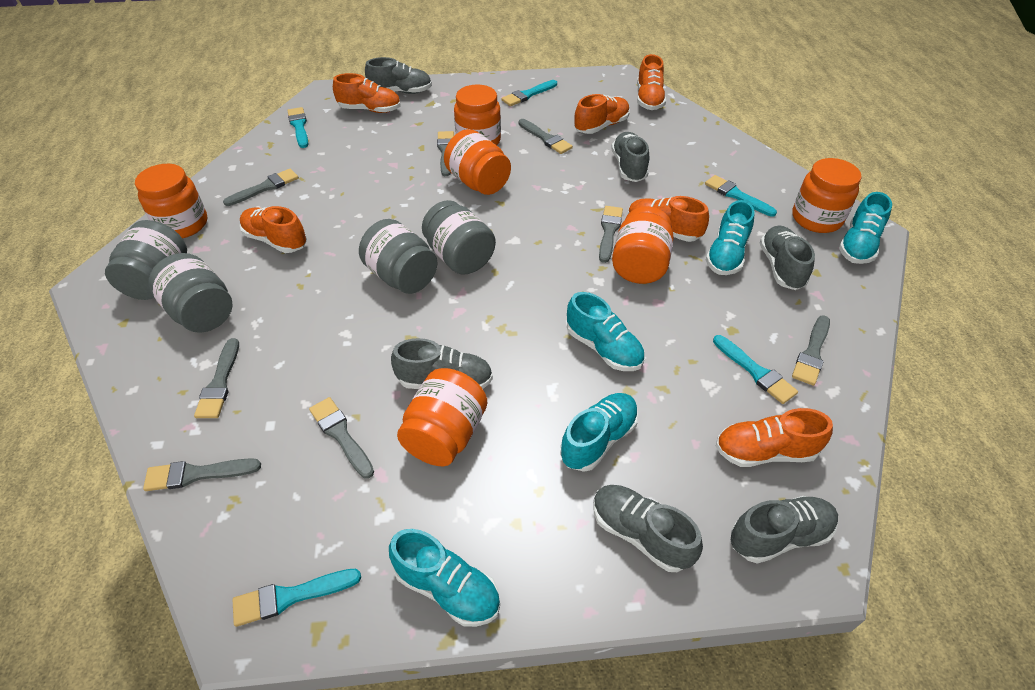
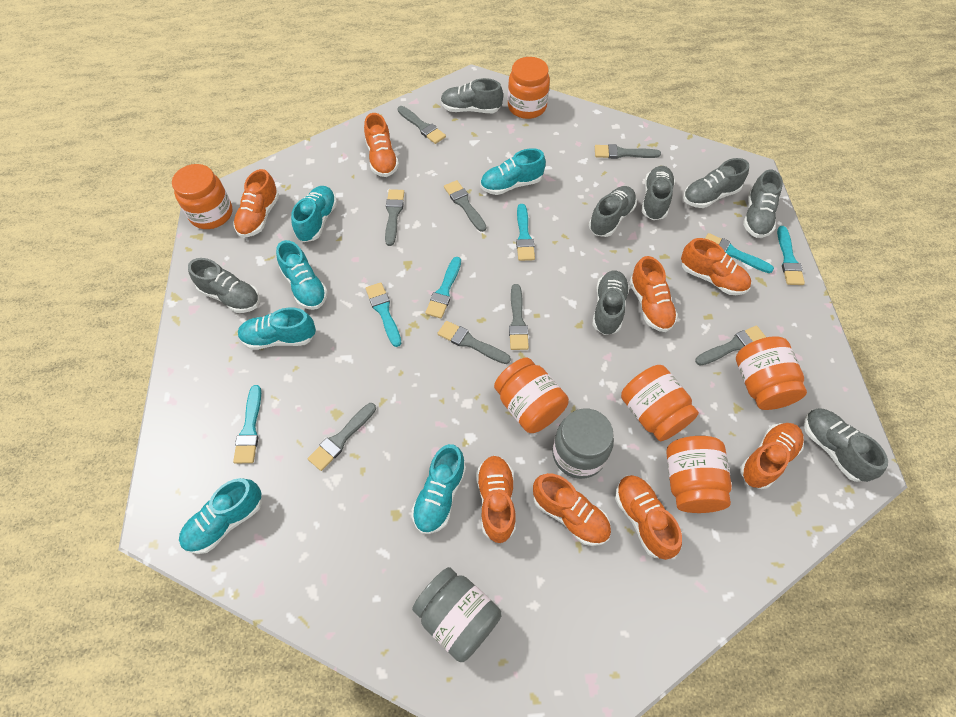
grey jar: [105,220,187,300] [148,253,233,333] [359,219,438,294] [422,200,496,275] = 4 -> [412,567,502,662] [552,409,614,479] = 2
grey shoe: [365,57,432,94] [391,338,493,389] [593,485,703,572] [611,132,649,182] [731,496,838,564] [760,226,815,290] = 6 -> [188,258,260,313] [441,78,503,113] [589,186,637,237] [592,270,630,335] [641,166,675,220] [683,158,749,208] [743,170,783,238] [804,408,888,482] = 8
orange shoe: [240,206,307,253] [333,73,401,113] [574,94,630,134] [628,196,709,242] [637,54,666,110] [716,408,833,467] = 6 -> [233,169,279,237] [364,113,399,177] [476,456,516,543] [533,473,611,546] [615,475,682,560] [629,256,678,332] [681,238,751,295] [740,423,804,489] = 8
turquoise brush: [232,569,361,627] [287,107,309,148] [501,80,557,106] [705,175,777,217] [713,335,798,404] = 5 -> [233,385,261,463] [365,282,401,347] [425,257,461,319] [516,204,535,261] [705,233,774,273] [777,226,805,285] = 6
turquoise shoe: [389,529,500,627] [560,393,639,472] [567,292,645,371] [706,200,755,275] [839,192,892,264] = 5 -> [179,478,262,554] [238,307,316,350] [276,240,328,310] [291,186,337,242] [412,444,466,534] [480,148,546,195] = 6

